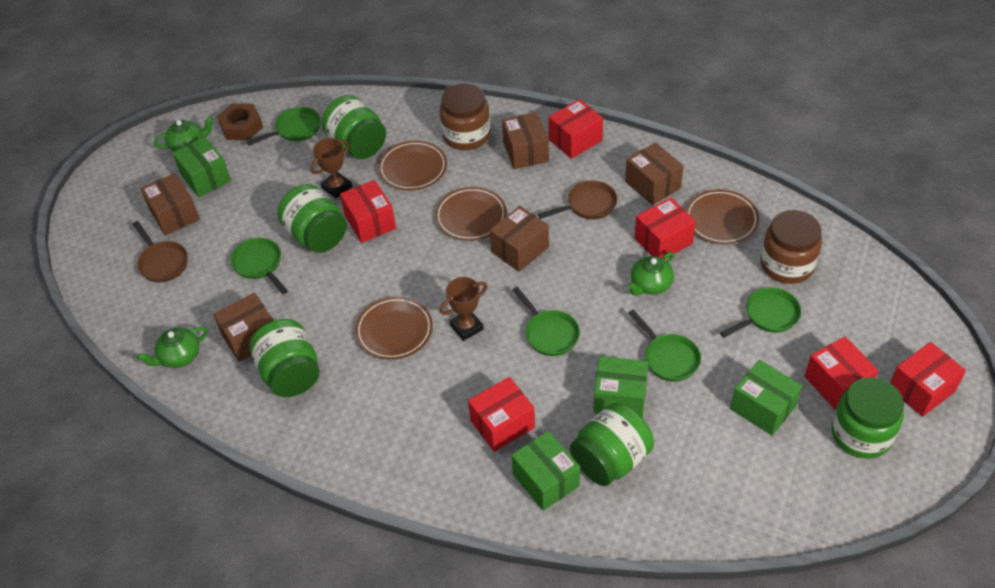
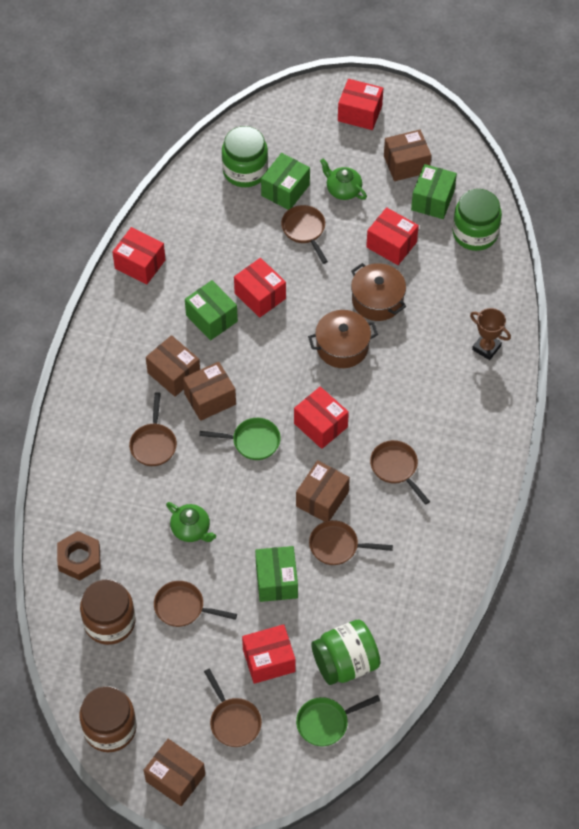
brown pan: [133,221,188,282] [538,181,617,219] = 2 -> [129,392,177,466] [154,581,237,627] [204,669,262,747] [281,205,328,264] [309,520,393,565] [370,440,430,505] = 6
brown plate: [355,296,433,360] [378,141,447,191] [435,187,507,241] [686,189,759,244] = 4 -> none = 0
brown pot: none = 0 -> [308,310,378,368] [351,263,406,321] = 2
brown trophy: [310,138,352,198] [439,277,487,341] = 2 -> [470,308,511,360] = 1
green jar: [249,319,320,397] [277,184,347,253] [322,95,386,159] [570,403,654,486] [831,377,904,459] = 5 -> [222,126,268,187] [311,620,381,685] [452,189,502,251] = 3
green pan: [231,238,288,294] [247,107,321,146] [512,287,580,356] [629,310,701,382] [720,287,801,338] = 5 -> [199,418,281,460] [296,695,380,746] = 2
green teapot: [137,327,208,368] [154,116,213,151] [628,252,674,296] = 3 -> [166,502,216,542] [320,159,367,200] = 2

